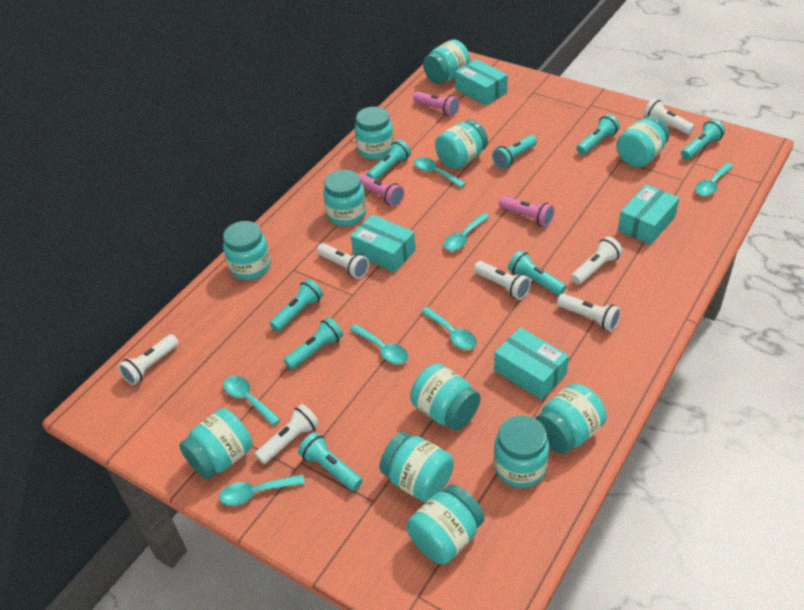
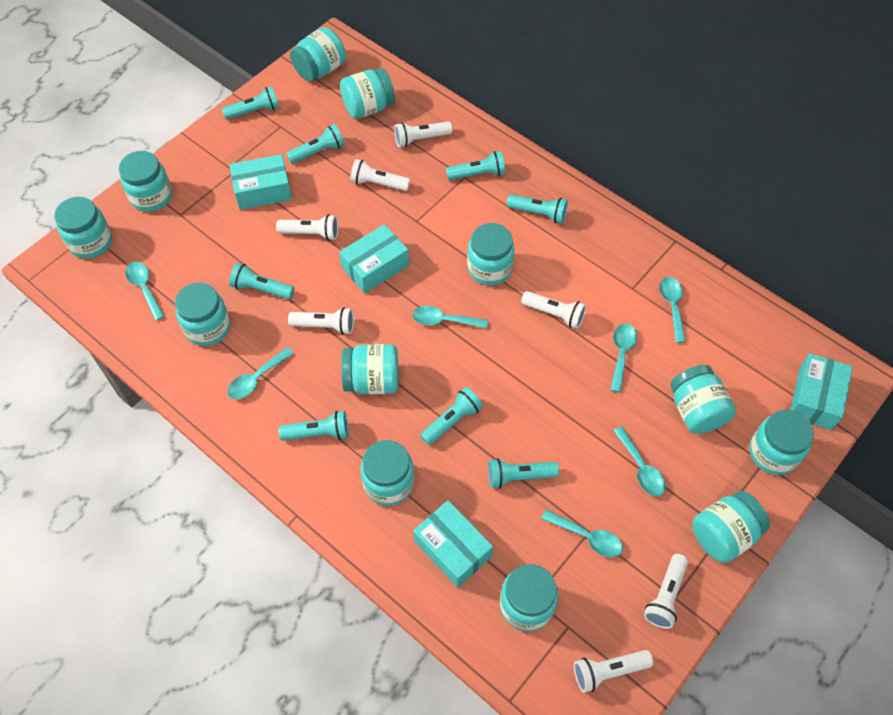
pink flashlight: [359,174,405,207] [413,92,460,116] [499,196,555,227] = 3 -> none = 0

